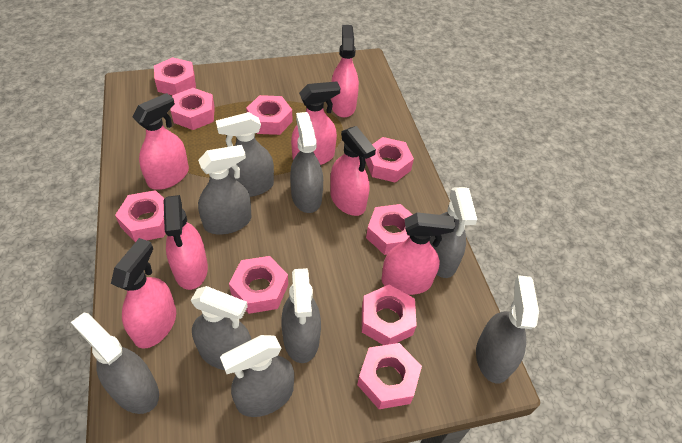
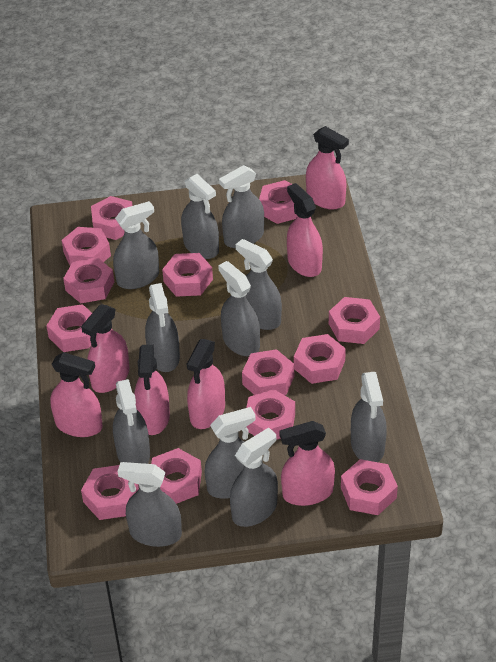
grey spray bottle: [71,313,159,414] [191,286,252,370] [198,145,252,235] [216,112,274,197] [220,335,294,417] [281,268,321,363] [290,112,323,213] [429,187,478,278] [476,275,539,384] = 9 -> [113,201,159,289] [113,379,150,464] [118,462,182,547] [145,283,180,372] [181,174,219,259] [205,407,256,499] [218,261,260,356] [219,165,264,248] [230,428,278,527] [236,239,282,330] [351,372,387,462] = 11
pink nut: [115,190,166,242] [154,57,196,95] [171,88,215,130] [229,256,288,314] [246,95,293,135] [357,343,422,409] [362,285,417,345] [365,137,414,183] [366,204,413,255] = 9 -> [46,304,92,352] [62,227,111,266] [63,257,114,303] [81,465,139,520] [91,196,133,240] [151,448,202,504] [162,253,213,297] [242,349,294,396] [246,389,295,440] [259,180,297,224] [294,334,346,384] [329,297,380,344] [341,459,398,515] = 13

